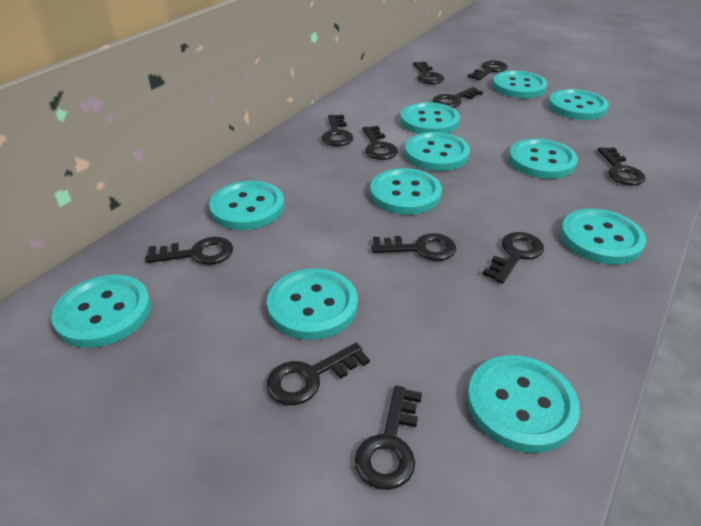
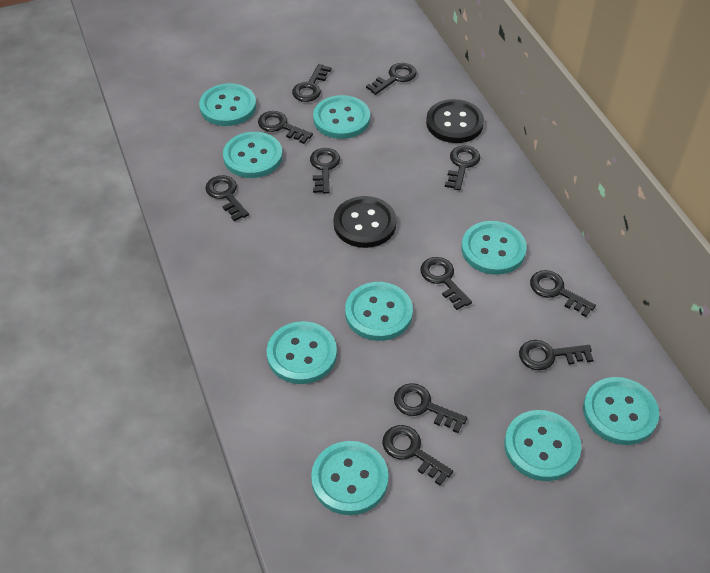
black button: none = 0 -> [334,196,397,248] [426,99,484,143] = 2
turquoise button: [51,275,151,348] [209,181,284,230] [267,268,358,340] [370,168,442,215] [400,102,460,134] [405,132,470,171] [467,355,580,453] [492,71,547,98] [509,138,578,179] [548,89,609,120] [560,209,646,265] = 11 -> [199,83,256,126] [223,132,283,178] [267,321,337,384] [311,441,389,515] [313,95,370,139] [345,282,413,341] [462,221,527,275] [504,410,581,481] [583,377,659,445] = 9

